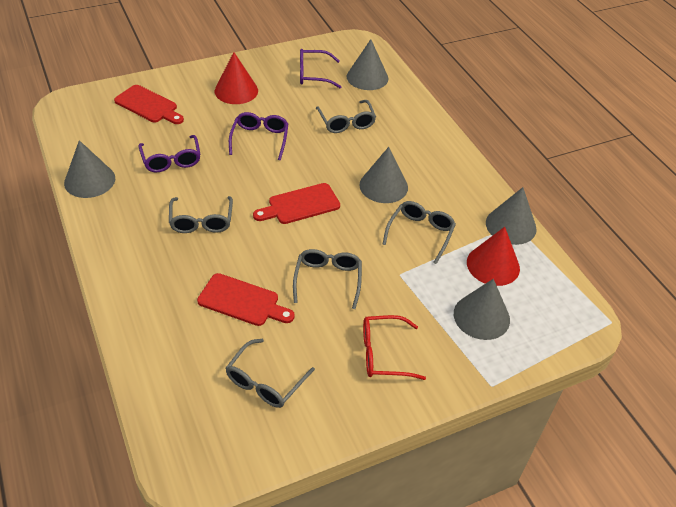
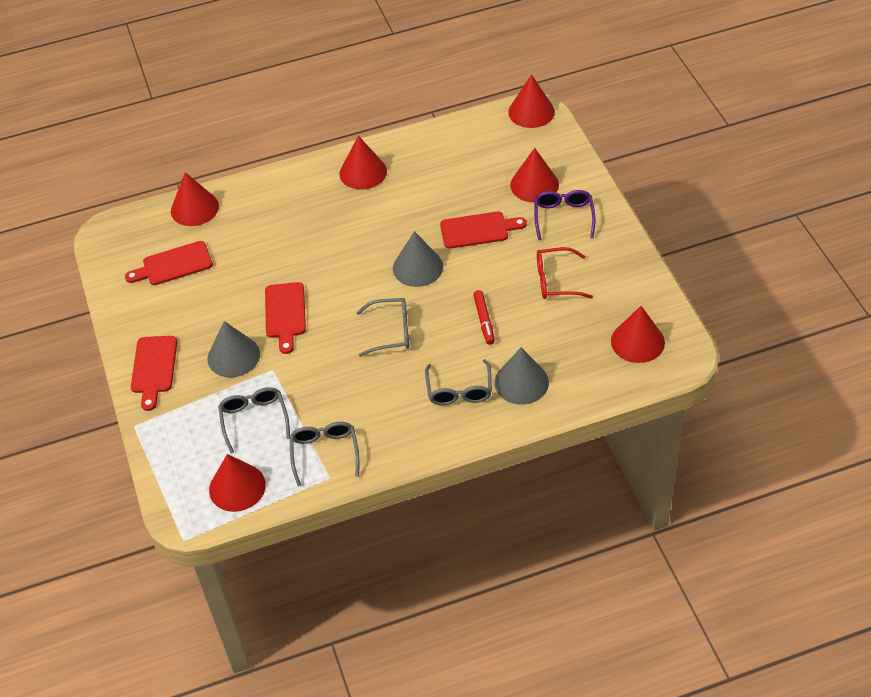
grey cone: [64,140,115,198] [347,39,388,90] [359,147,408,203] [454,279,510,340] [486,187,537,245] = 5 -> [208,321,260,378] [393,231,443,287] [494,347,549,405] = 3
grey glasses: [169,196,233,233] [226,339,315,408] [293,249,362,309] [316,100,376,133] [382,201,456,264] = 5 -> [218,387,290,454] [290,422,359,486] [356,298,409,357] [425,359,492,405] = 4
purple glasses: [139,135,200,172] [229,112,289,160] [300,49,341,88] = 3 -> [534,190,595,241] = 1
red cone: [215,52,258,104] [467,227,520,286] = 2 -> [171,172,219,226] [209,454,266,512] [339,136,387,190] [508,75,555,128] [510,148,559,202] [611,306,665,363] = 6
red cutting board: [114,85,184,124] [197,273,295,326] [253,183,340,224] = 3 -> [125,241,213,285] [131,336,177,411] [265,282,306,354] [440,212,527,249] = 4
red marker: none = 0 -> [473,290,495,345] = 1

